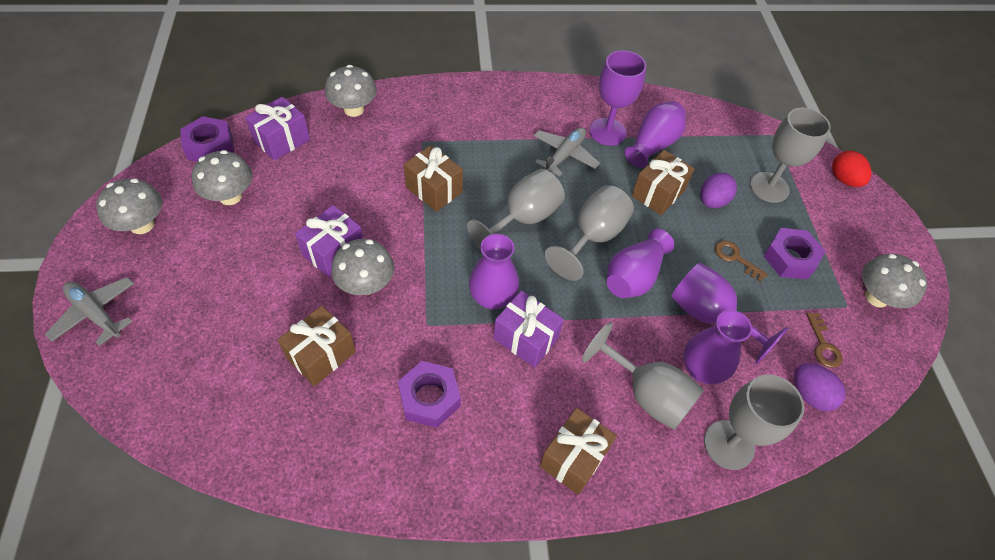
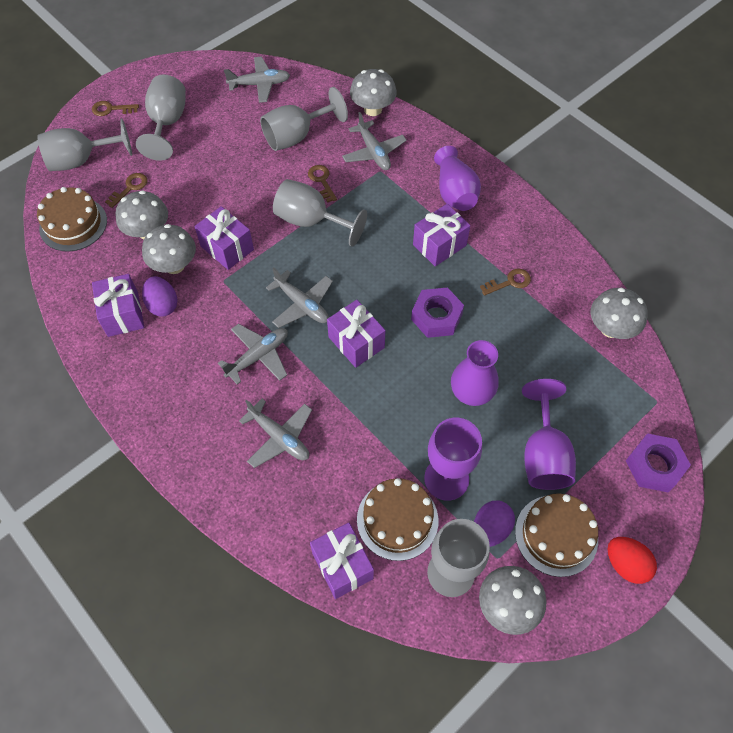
brown cake: none = 0 -> [37,187,107,252] [357,478,438,561] [515,493,598,577] = 3
brown gift: [278,306,356,386] [404,145,463,212] [540,408,617,495] [632,150,695,215] = 4 -> none = 0
brown key: [715,240,768,281] [806,312,843,368] = 2 -> [92,101,139,116] [105,173,147,208] [308,165,337,203] [480,269,531,296] = 4
grey plane: [45,277,134,346] [534,127,600,177] = 2 -> [218,324,288,385] [224,57,290,103] [239,399,312,468] [266,267,333,328] [342,112,407,170] = 5
purple gift: [245,97,310,161] [295,205,363,277] [493,291,564,367] = 3 -> [92,274,144,337] [194,206,254,270] [310,522,374,599] [327,300,385,368] [413,204,470,266] = 5
purple nut: [180,116,234,162] [398,361,461,428] [764,228,825,280] = 3 -> [411,288,464,338] [626,433,691,492] = 2
purple vase: [469,234,519,309] [607,229,674,298] [625,101,686,168] [683,310,752,384] = 4 -> [434,146,481,211] [451,340,499,406] = 2

